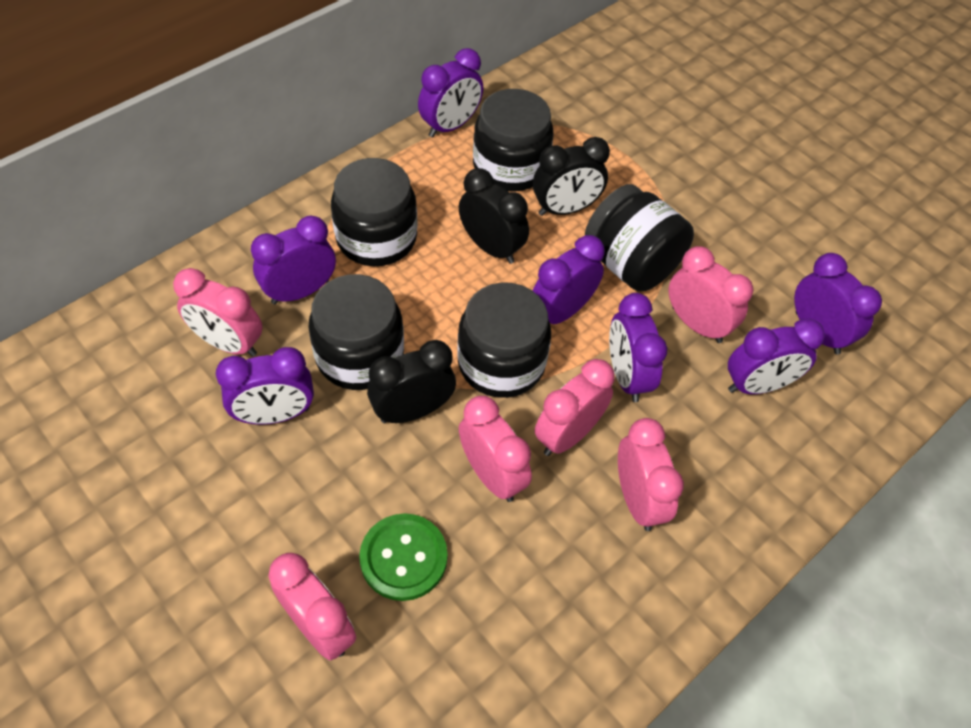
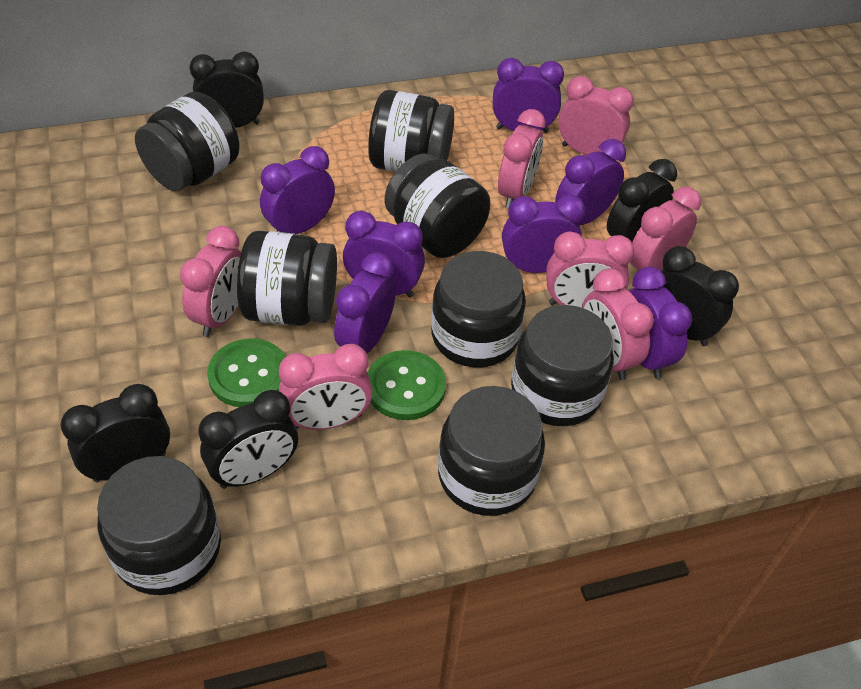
black clock: [367,340,456,423] [459,168,529,264] [533,137,610,216] = 3 -> [61,384,170,482] [190,52,264,128] [198,390,298,489] [607,159,677,242] [661,246,739,346] = 5
black jar: [308,274,404,390] [331,158,418,266] [457,282,551,398] [473,89,553,192] [585,184,694,291] = 5 -> [97,456,221,595] [135,92,239,191] [237,231,337,326] [368,90,454,172] [385,153,490,258] [431,251,526,367] [438,386,545,516] [511,305,614,426] = 8
green button: [359,513,448,601] = 1 -> [207,339,286,407] [368,350,446,420] = 2
pink clock: [173,268,263,357] [268,553,356,660] [459,396,532,502] [535,359,615,456] [618,418,684,531] [669,246,753,343] = 6 -> [180,226,241,337] [279,344,372,430] [498,109,545,209] [546,231,634,308] [558,76,634,155] [582,268,654,380] [630,187,701,272] = 7

